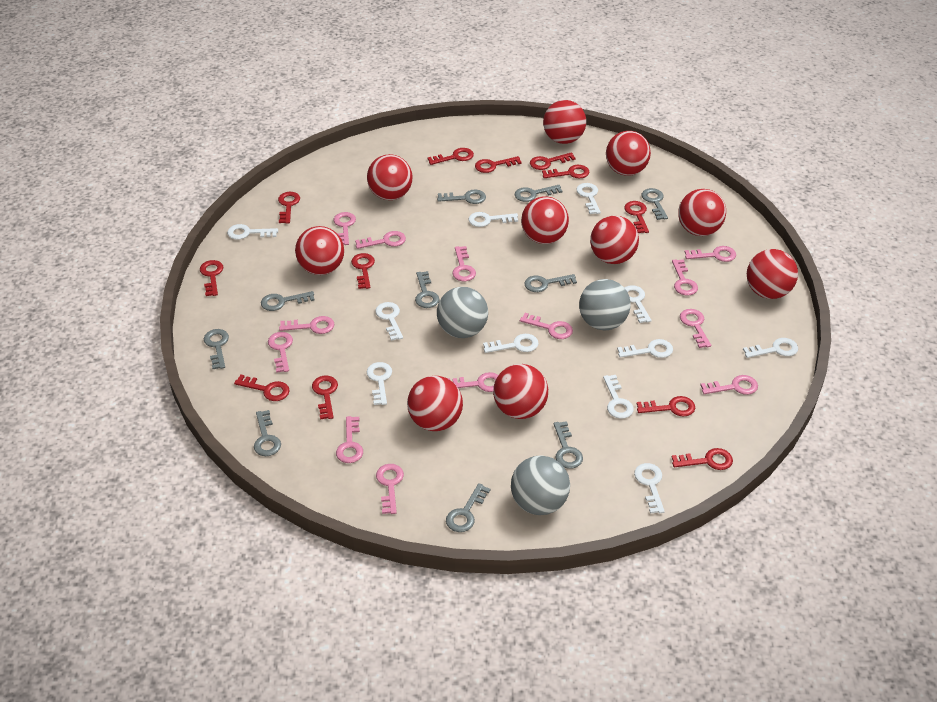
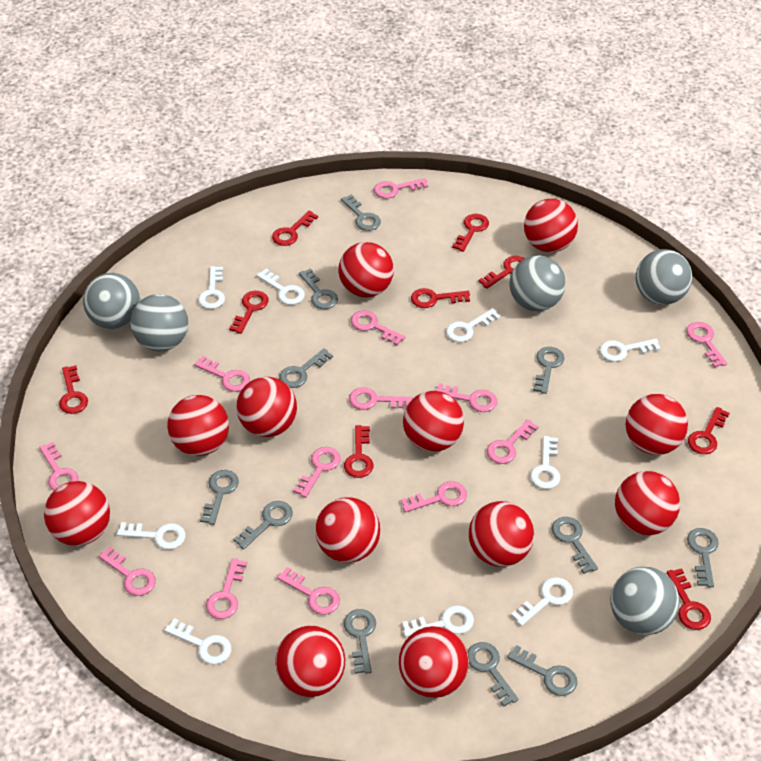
grey ball: [437,287,488,338] [511,456,570,515] [579,279,631,330] = 3 -> [83,273,140,329] [130,294,188,351] [509,255,566,311] [610,567,679,635] [636,249,692,305] = 5
grey key: [204,329,229,369] [254,410,281,456] [261,291,315,311] [415,271,439,308] [437,189,486,204] [446,483,490,532] [515,185,562,202] [524,274,577,292] [554,421,583,469] [642,188,668,220] = 10 -> [200,470,239,525] [233,501,293,549] [279,348,333,388] [299,268,338,309] [341,194,381,231] [344,609,376,674] [467,642,518,707] [507,645,577,696] [533,347,564,394] [552,517,598,574] [687,528,719,587] = 11
red ball: [295,226,344,275] [367,154,412,200] [407,376,463,431] [493,364,548,419] [521,196,569,244] [543,100,586,144] [590,216,639,264] [606,131,651,176] [678,189,726,236] [747,249,798,299] = 10 -> [44,481,110,546] [167,395,229,456] [236,377,297,437] [275,626,345,697] [315,497,380,563] [339,242,394,298] [399,626,469,698] [403,391,464,452] [469,501,534,567] [524,199,578,252] [615,471,680,535] [626,394,688,455] = 12
red key: [200,260,223,296] [234,374,290,401] [278,192,300,224] [312,376,338,419] [351,253,375,289] [428,148,474,165] [475,156,522,173] [530,152,576,170] [542,165,589,178] [624,201,649,233] [637,396,695,417] [672,448,733,470] = 12 -> [59,365,88,414] [229,291,269,334] [272,211,318,246] [344,425,373,478] [411,288,470,308] [452,214,489,252] [478,256,525,289] [667,568,711,630] [688,407,730,454] = 9
white key: [227,224,278,240] [367,362,392,405] [375,302,403,341] [469,212,518,227] [483,334,539,353] [576,183,601,214] [603,375,634,419] [617,339,673,358] [625,285,651,323] [634,463,665,514] [743,338,798,358] = 11 -> [117,522,185,550] [165,618,231,664] [198,266,225,309] [256,268,305,305] [402,606,474,637] [446,308,501,342] [511,577,573,626] [530,436,560,489] [600,339,661,362] = 9

